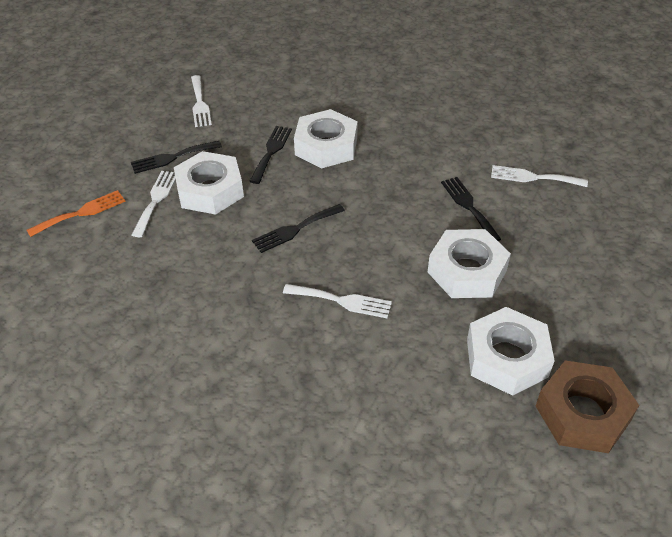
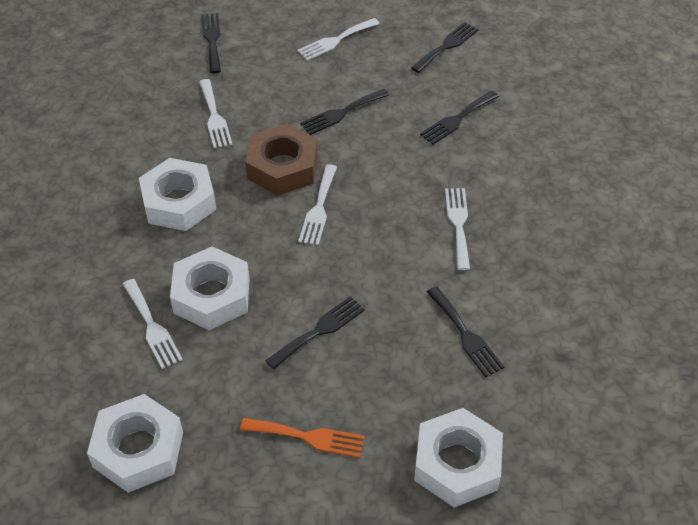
black fork: [131,141,222,174] [249,126,292,184] [252,204,345,253] [441,177,501,241] = 4 -> [201,13,221,73] [265,296,365,369] [300,89,389,135] [411,22,478,73] [420,91,499,144] [427,286,504,378] = 6
white fork: [132,171,176,237] [191,75,212,127] [283,284,392,319] [491,165,588,187] = 4 -> [123,279,183,369] [199,79,233,148] [297,18,380,61] [298,164,337,245] [445,188,470,270] = 5

